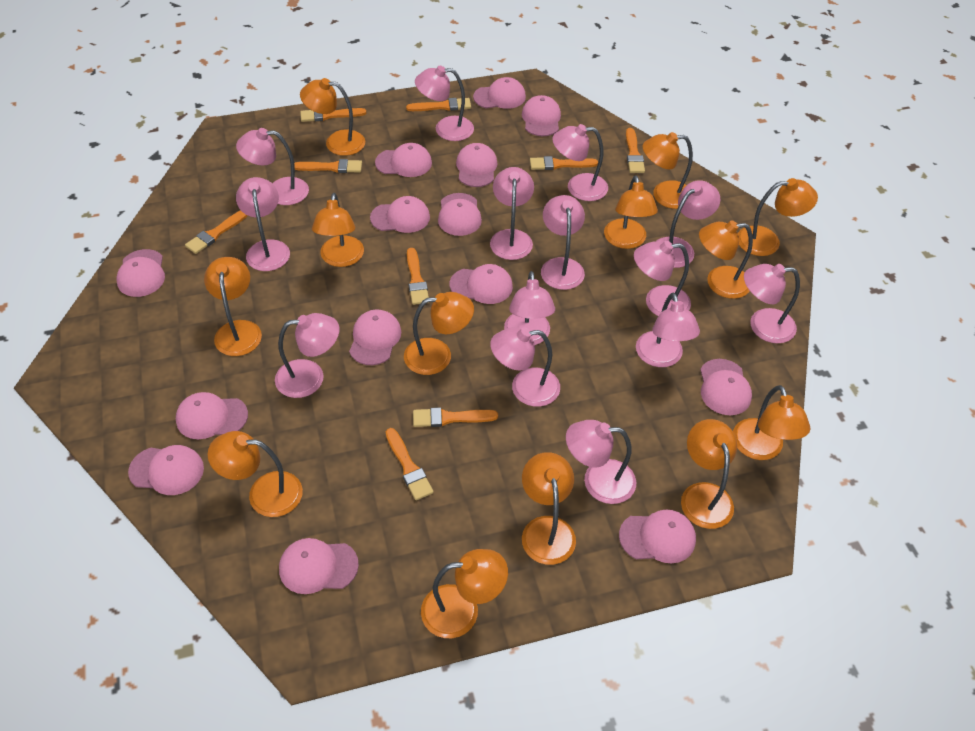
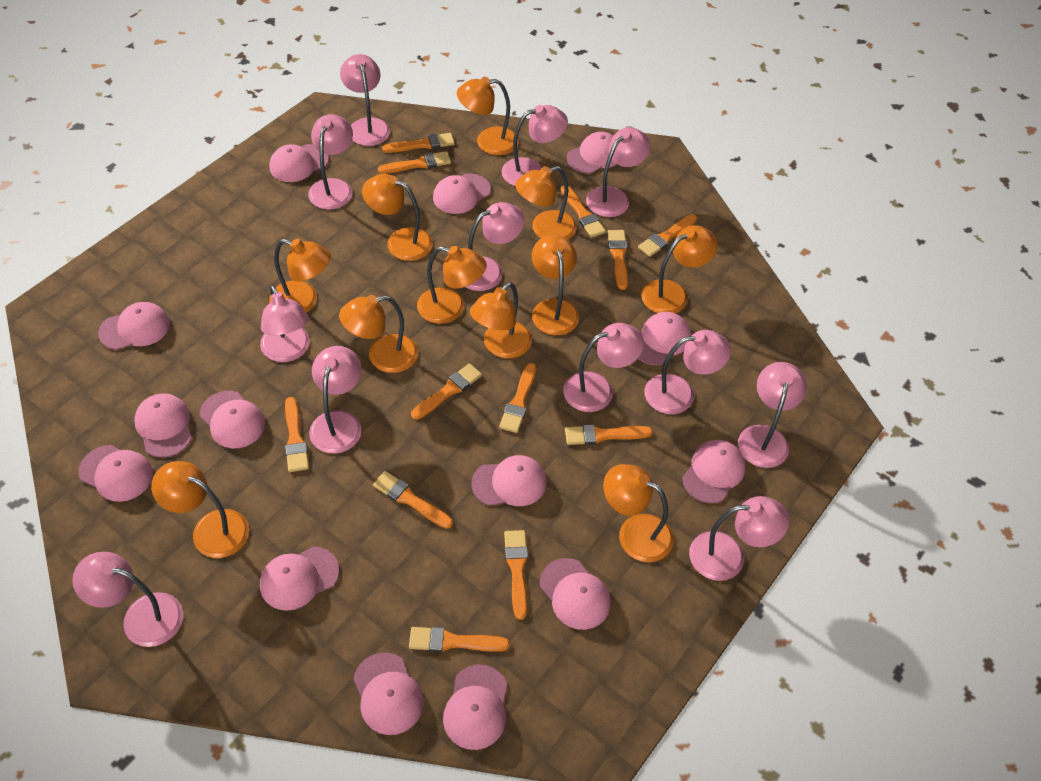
orange brush: [185,210,248,254] [294,159,362,173] [300,108,366,122] [386,428,434,500] [406,98,471,111] [407,248,429,305] [413,407,498,427] [530,156,598,170] [626,128,645,173] = 9 -> [285,397,309,472] [373,471,453,529] [378,151,451,174] [382,133,455,153] [409,627,510,652] [411,363,482,420] [499,363,536,433] [504,530,528,620] [561,185,606,238] [565,424,653,445] [607,230,628,290] [638,214,697,257] = 12
orange lamp: [204,257,262,356] [208,431,303,517] [300,78,365,156] [312,193,364,267] [404,292,474,375] [421,549,508,638] [522,452,576,565] [604,175,658,249] [643,132,693,209] [681,419,737,529] [699,220,753,299] [733,385,811,460] [738,178,818,256] = 13 -> [151,461,249,558] [269,239,331,313] [339,295,418,373] [362,174,433,261] [417,246,487,324] [457,77,519,155] [470,282,532,358] [515,166,577,240] [532,235,579,335] [603,464,674,562] [641,225,718,313] = 11
pink lamp: [236,128,309,205] [236,177,290,271] [275,313,339,398] [415,66,474,141] [490,167,534,260] [490,327,560,407] [504,271,555,345] [541,195,585,290] [552,124,608,201] [566,420,636,504] [634,241,691,316] [636,293,700,367] [655,180,720,268] [744,264,800,343] = 14 -> [72,552,183,647] [260,285,310,362] [308,114,353,210] [309,346,362,454] [340,54,390,146] [466,202,525,291] [502,105,568,186] [563,323,644,412] [586,127,650,217] [644,330,731,414] [689,496,789,581] [738,362,807,468] = 12

